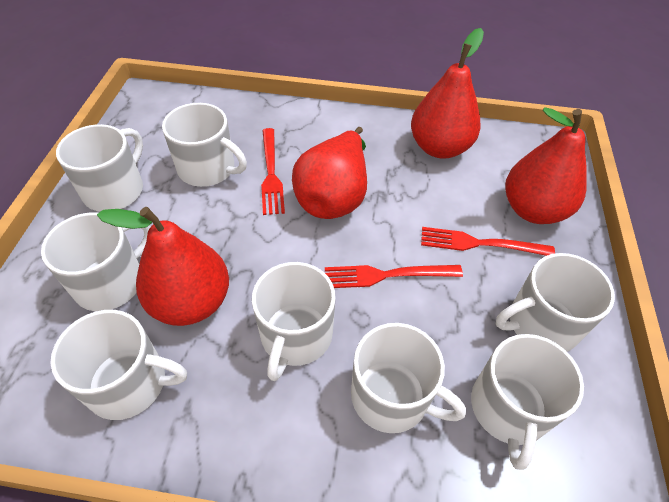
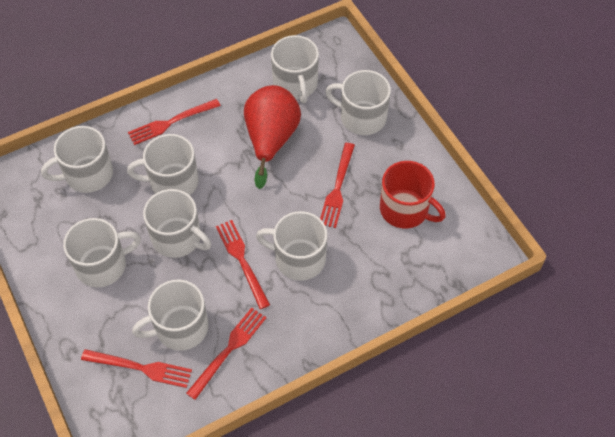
red fork: [261,128,285,215] [325,265,463,288] [421,227,555,256] = 3 -> [81,349,192,388] [128,99,221,145] [186,307,266,400] [216,220,270,309] [320,143,355,228] = 5
red mug: none = 0 -> [380,161,446,229] = 1
red pear: [97,207,229,326] [292,127,367,219] [411,28,484,159] [505,107,587,224] = 4 -> [244,85,301,189] = 1

